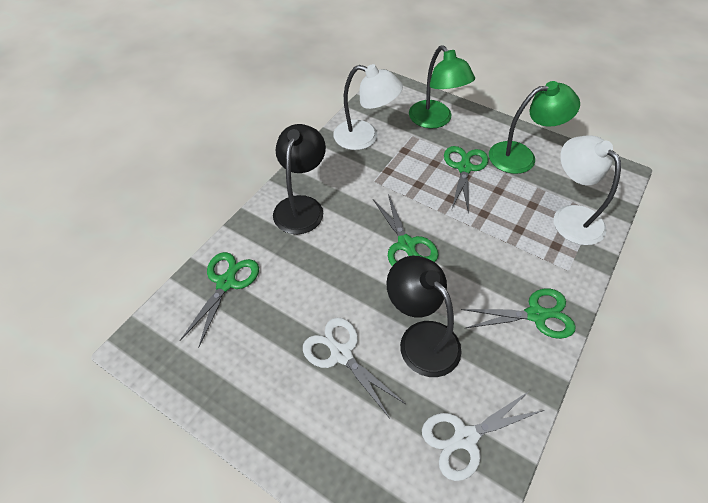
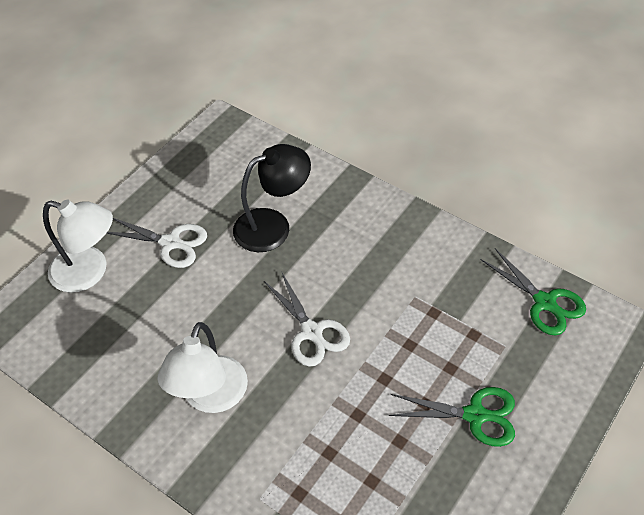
black lamp: [273,124,326,234] [387,256,462,377] = 2 -> [233,144,311,252] = 1
green lamp: [409,45,475,129] [489,81,580,174] = 2 -> none = 0
green scissors: [180,252,259,348] [373,194,439,266] [444,146,488,213] [461,289,576,339] = 4 -> [388,387,515,447] [481,248,586,336] = 2

